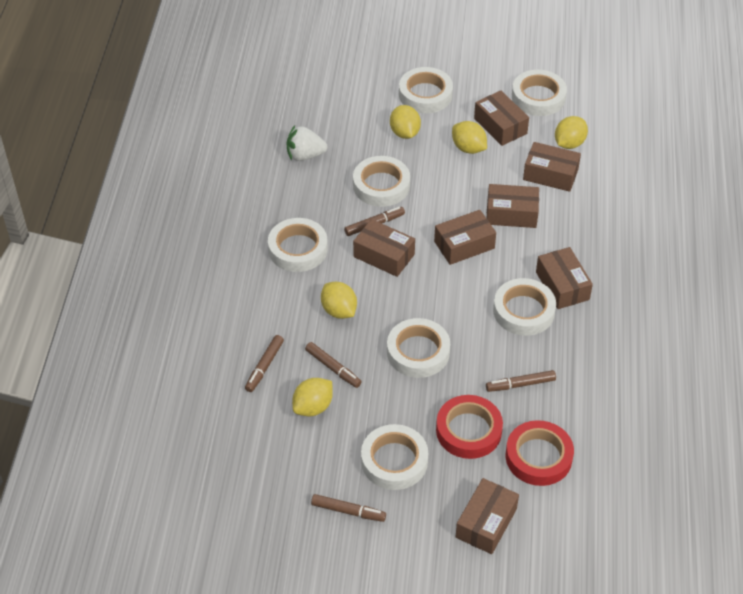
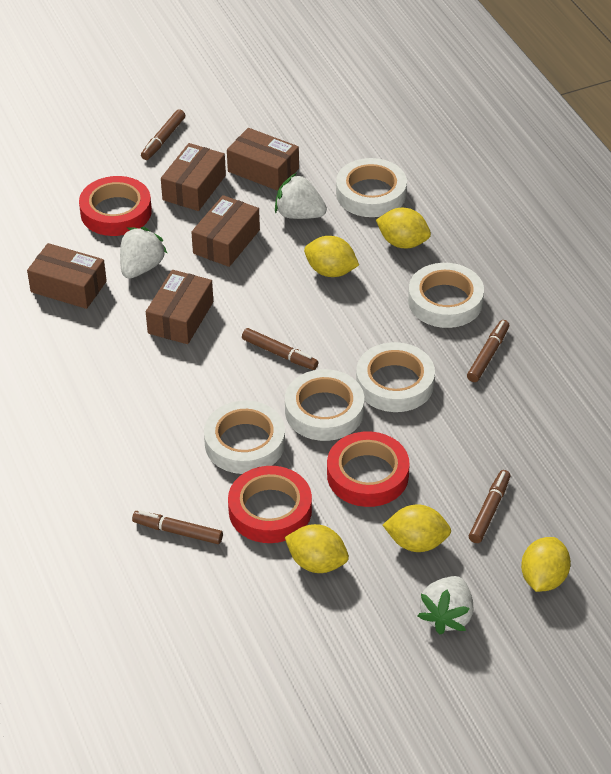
brown box: [353,219,415,277] [434,210,496,265] [456,478,519,554] [474,90,529,146] [487,184,539,228] [523,142,581,192] [536,247,593,309] = 7 -> [27,243,107,309] [146,270,213,344] [161,143,226,211] [191,195,260,267] [227,128,299,191] = 5
red tape: [436,395,503,459] [506,420,574,486] = 2 -> [79,176,152,236] [228,466,312,543] [327,431,410,507] = 3
white strawberry: [287,125,328,161] = 1 -> [120,227,168,279] [275,173,327,219] [418,576,473,635] = 3
white tape: [268,218,328,272] [353,156,410,207] [361,424,428,490] [387,318,450,378] [399,67,453,113] [493,278,556,336] [512,70,567,116] = 7 -> [204,401,285,474] [285,369,364,441] [336,158,407,217] [356,342,435,412] [408,263,484,328] = 5

